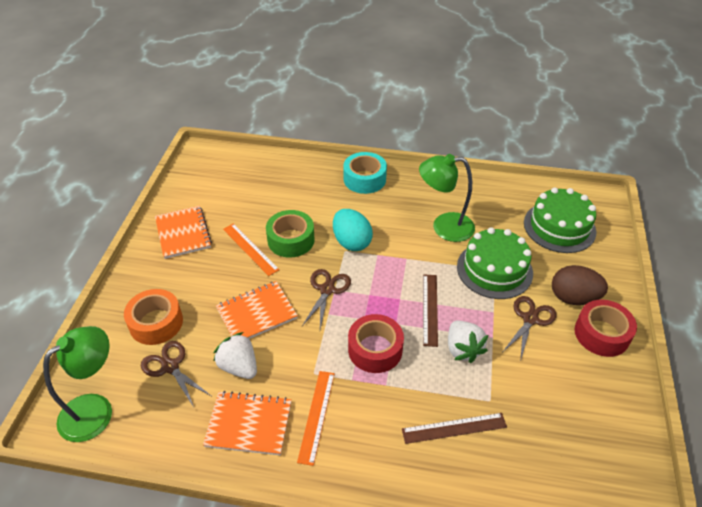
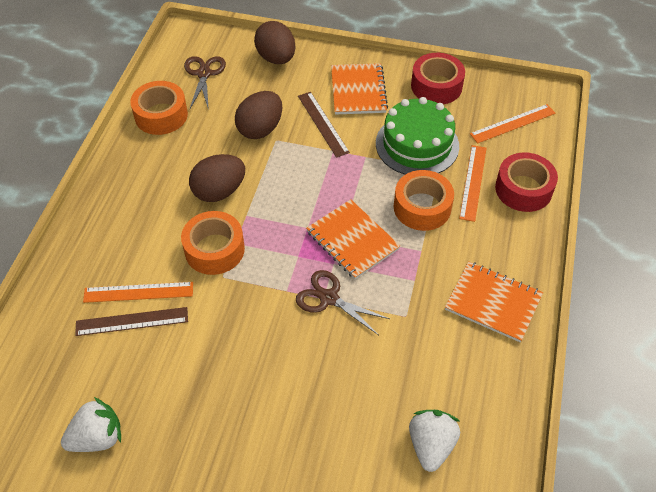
brown egg: [552,265,608,305] = 1 -> [189,154,245,202] [235,91,282,139] [254,21,296,64] = 3
brown scissors: [141,341,211,407] [302,269,351,329] [503,296,557,362] = 3 -> [184,56,226,110] [296,270,390,335] = 2
green cake: [457,227,533,299] [524,187,596,253] = 2 -> [376,97,459,175] = 1
green lamp: [43,326,112,442] [419,154,475,242] = 2 -> none = 0
green tape: [266,210,315,258] = 1 -> none = 0
orange ruler: [223,223,280,276] [297,371,335,466] = 2 -> [83,282,193,303] [459,145,487,222] [470,104,555,144] = 3
orange tape: [124,289,183,345] = 1 -> [130,81,188,135] [181,211,245,275] [394,170,454,231] = 3
turquoise egg: [333,209,373,251] = 1 -> none = 0
turquoise tape: [343,152,387,194] = 1 -> none = 0

